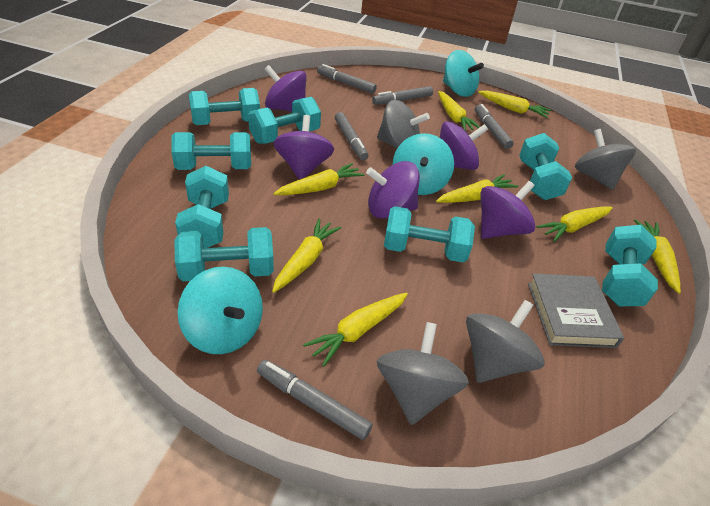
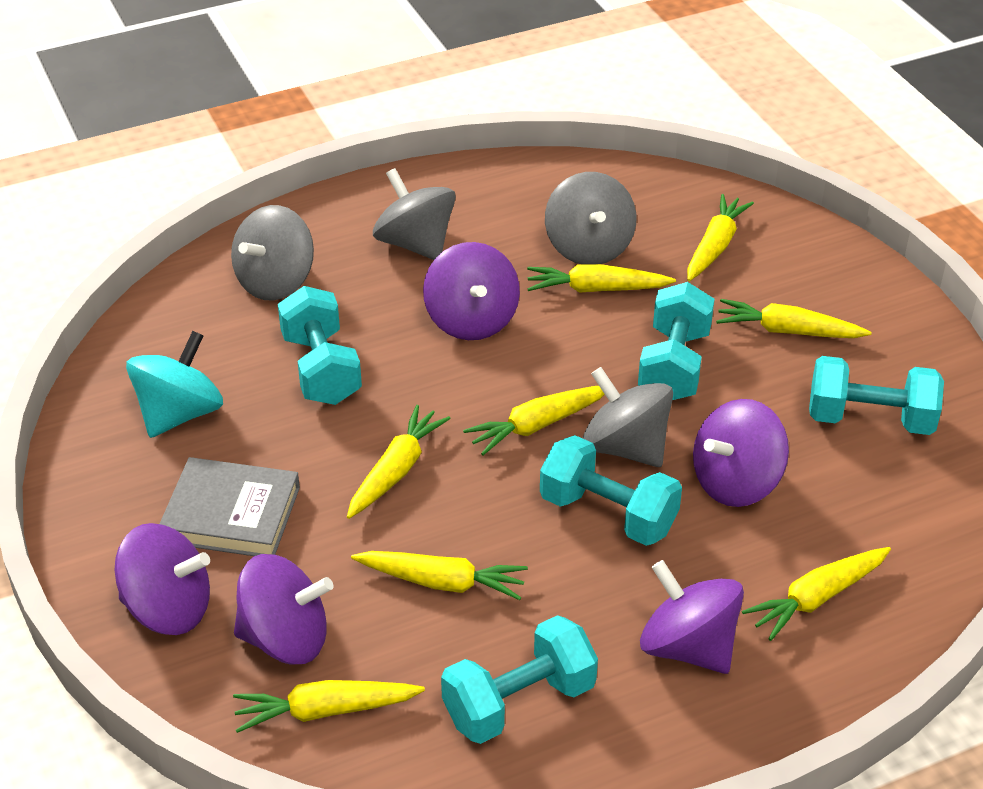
grey marker: [257,360,373,440] [317,64,377,93] [335,112,368,160] [372,86,433,105] [475,104,514,149] = 5 -> none = 0
turquoise dumbbell: [171,132,251,170] [174,227,274,281] [175,166,229,248] [189,88,260,125] [248,97,321,144] [384,206,475,262] [519,133,572,200] [602,225,658,306] = 8 -> [278,286,362,405] [441,615,598,744] [540,435,682,546] [638,282,715,400] [809,356,944,435] = 5
turquoise spinning top: [178,267,263,354] [393,133,454,195] [443,50,484,97] = 3 -> [126,331,223,438] = 1

